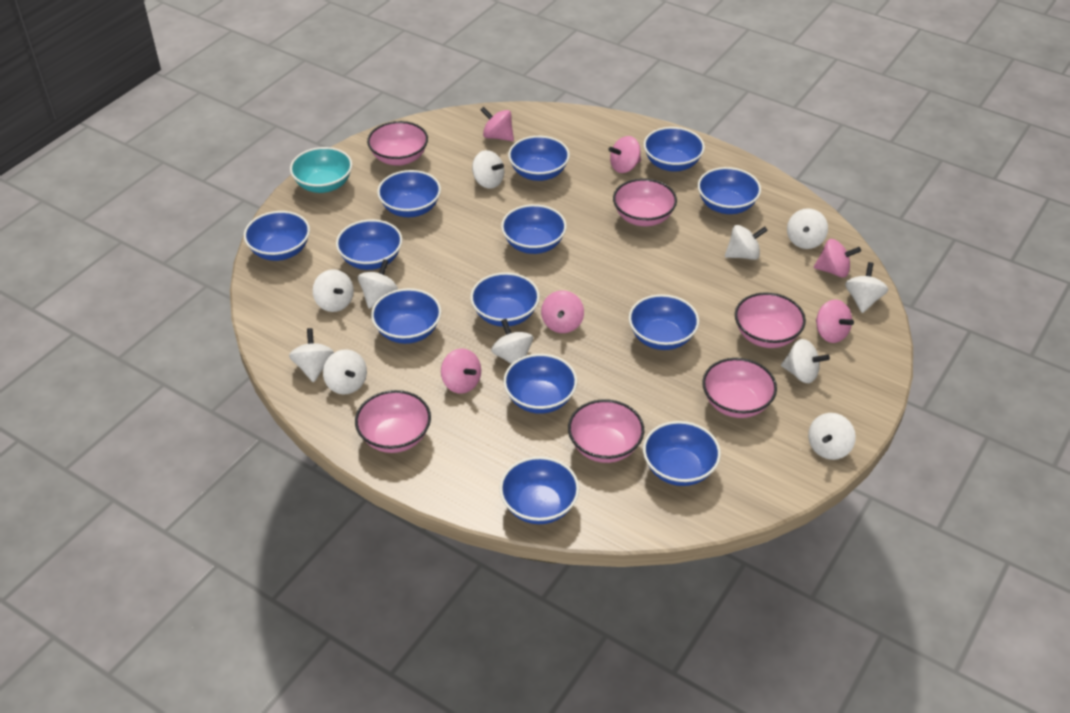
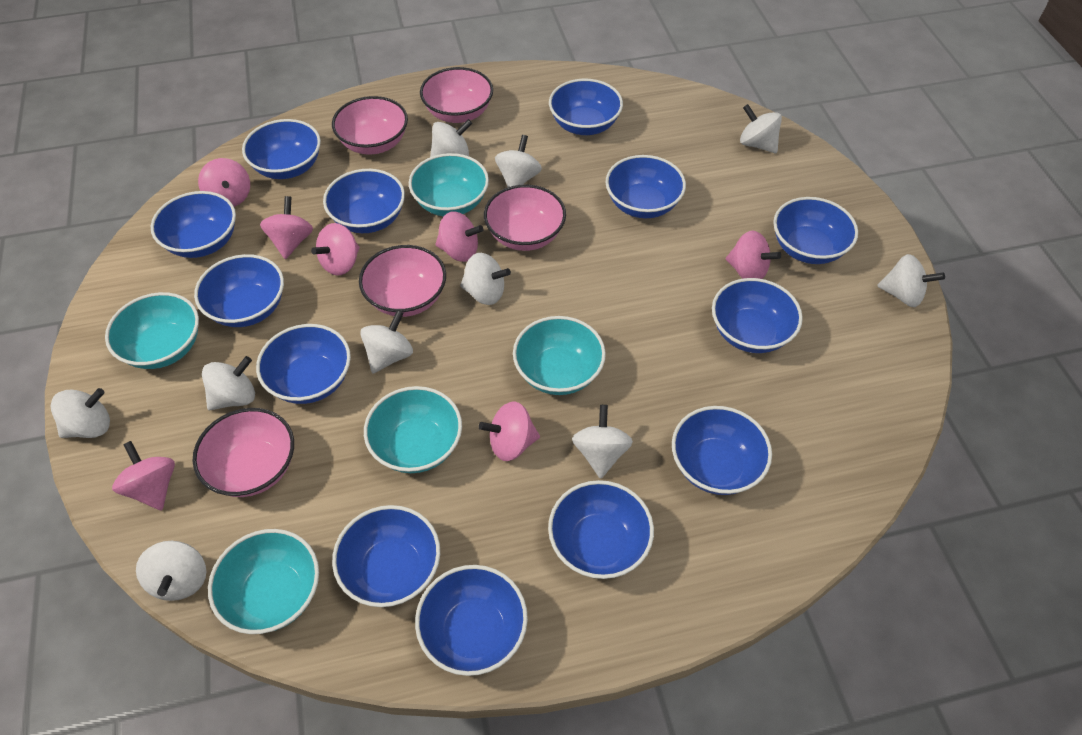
pink bowl: [355,390,431,453] [367,121,428,166] [568,399,644,463] [613,179,677,226] [702,358,777,418] [735,292,806,348] = 6 -> [192,408,294,497] [332,96,408,154] [359,245,446,317] [420,67,493,123] [484,184,566,251] = 5
pink spinning top: [441,348,481,394] [481,107,514,141] [541,290,584,333] [608,136,641,173] [814,239,861,277] [816,299,854,343] = 6 -> [112,441,175,510] [198,158,250,207] [260,196,313,259] [311,223,360,275] [435,211,483,262] [478,402,540,461] [726,231,781,279] = 7
turquoise bowl: [290,147,352,193] = 1 -> [105,292,199,369] [208,529,319,634] [364,386,462,473] [409,153,489,216] [513,316,606,395] = 5
white spinning top: [289,328,334,383] [313,269,354,312] [323,350,367,394] [358,259,398,309] [472,150,504,189] [491,319,533,364] [725,225,768,260] [781,339,830,383] [787,208,828,249] [808,413,856,460] [845,262,888,313] = 11 -> [51,388,110,438] [136,541,206,601] [202,356,255,410] [360,310,413,374] [430,119,473,157] [460,253,511,305] [495,135,542,187] [572,405,633,479] [740,104,782,153] [877,254,945,307] = 10

